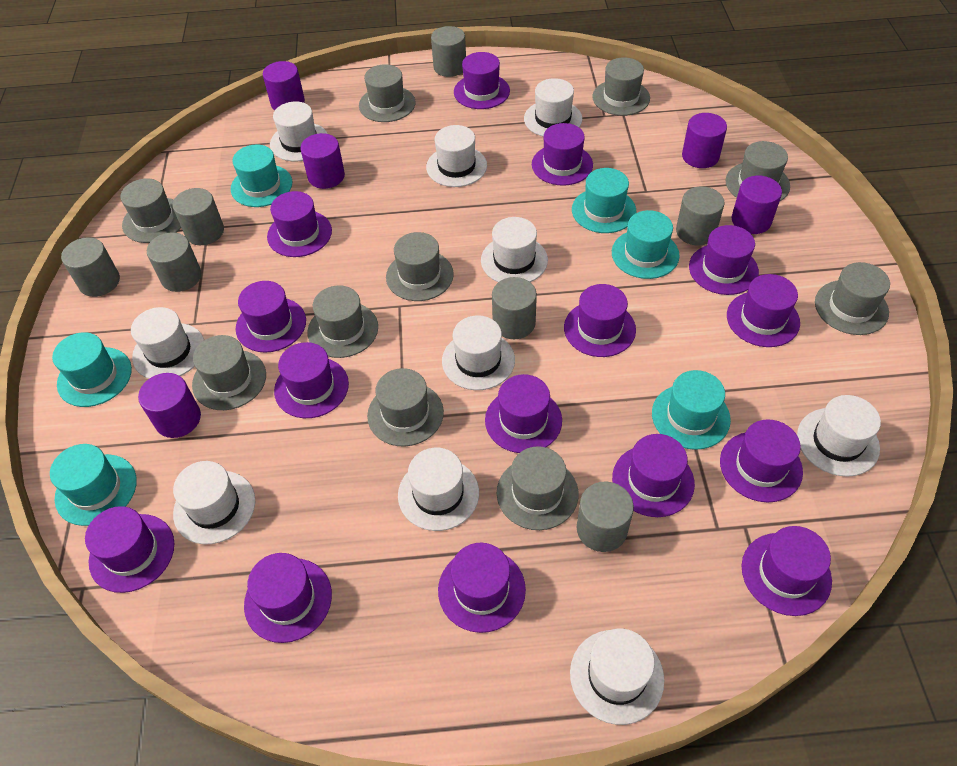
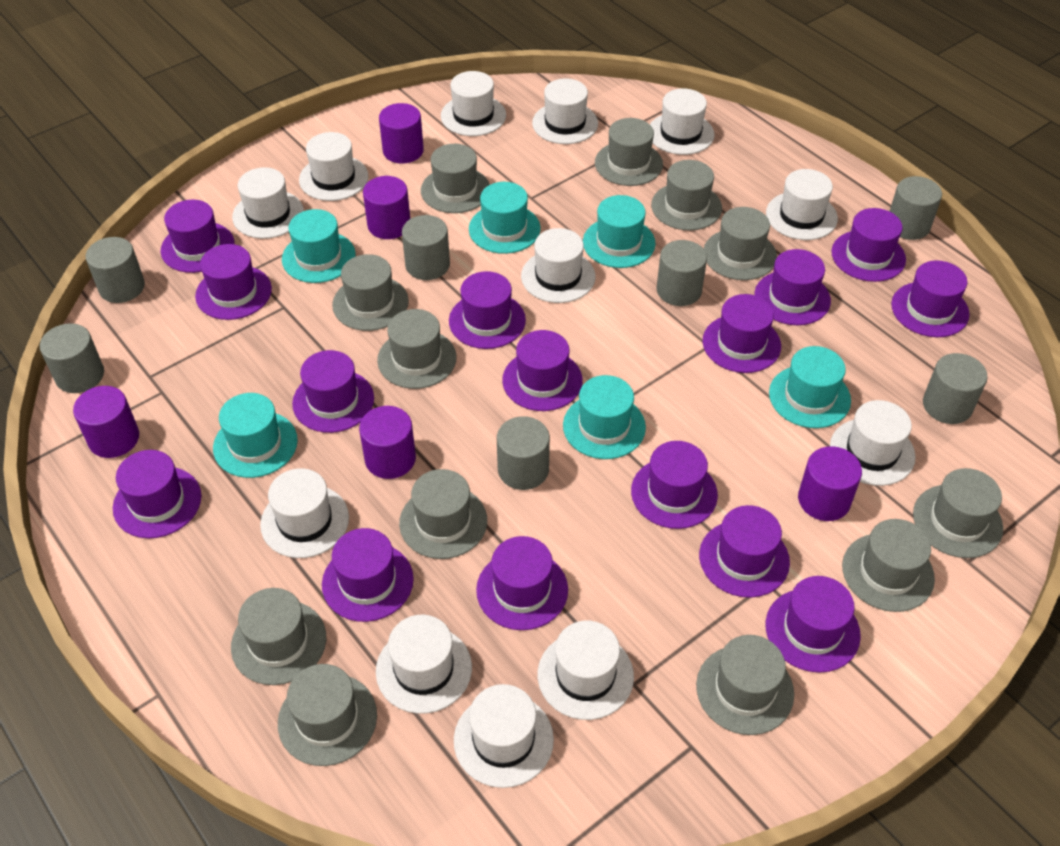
grey hat: [120,178,181,243] [192,335,266,410] [307,285,378,358] [359,64,416,122] [367,368,444,446] [386,232,454,301] [497,446,579,530] [592,57,650,116] [726,141,790,201] [815,262,890,335] = 10 -> [231,588,326,685] [278,664,377,766] [332,254,409,331] [377,309,457,389] [399,469,487,559] [421,144,490,213] [595,118,663,186] [651,160,722,231] [696,635,794,735] [704,207,777,280] [842,519,935,612] [913,468,1003,558] = 12
white hat: [131,307,204,379] [173,461,255,544] [270,101,328,161] [398,448,479,531] [426,125,487,187] [442,315,515,390] [481,217,548,282] [524,78,582,137] [570,629,664,725] [797,395,881,477] = 10 -> [232,167,304,239] [260,468,349,558] [299,132,369,201] [376,615,472,714] [441,71,506,136] [454,684,554,788] [521,228,595,303] [532,78,598,144] [538,621,634,720] [650,88,715,155] [766,169,838,240] [830,400,916,486] = 12

